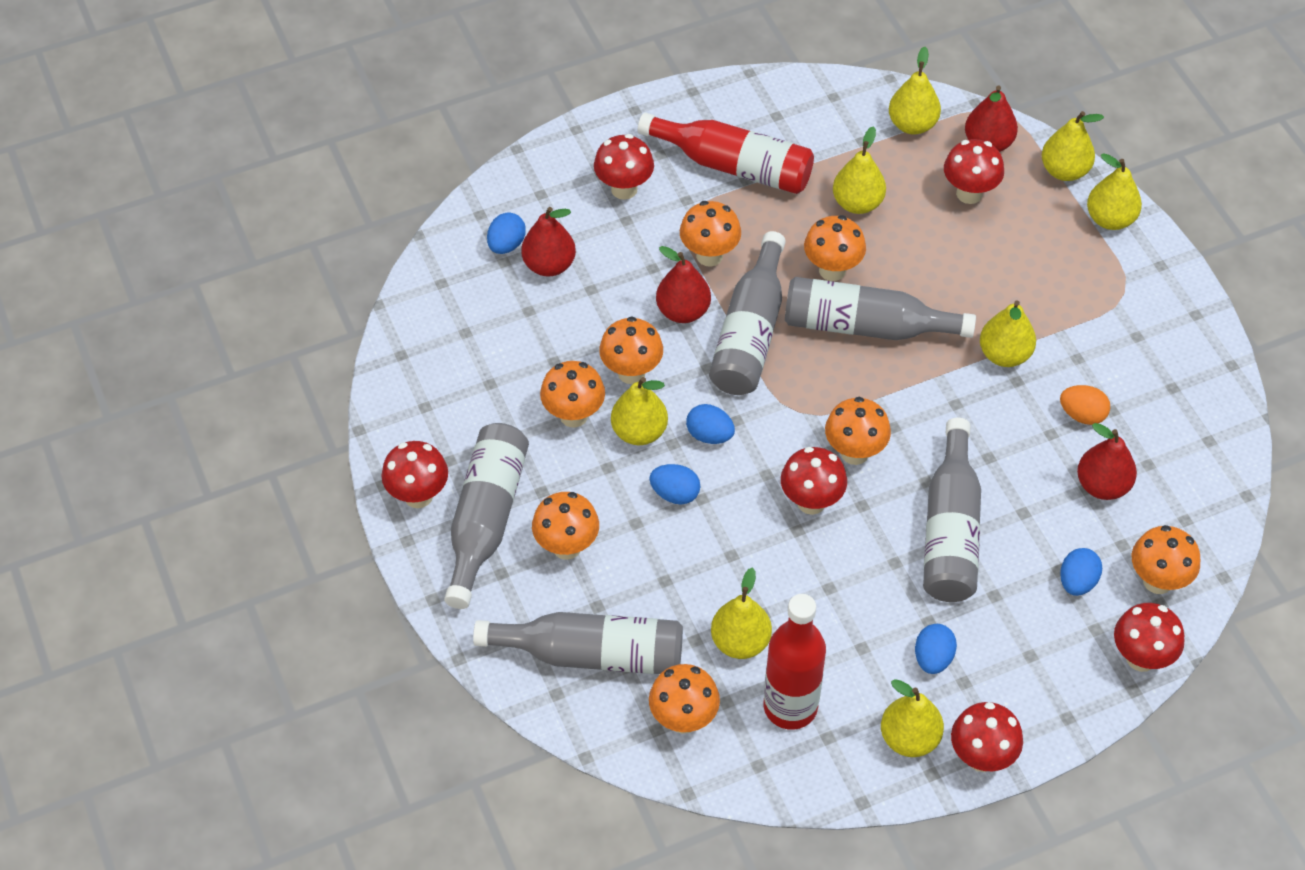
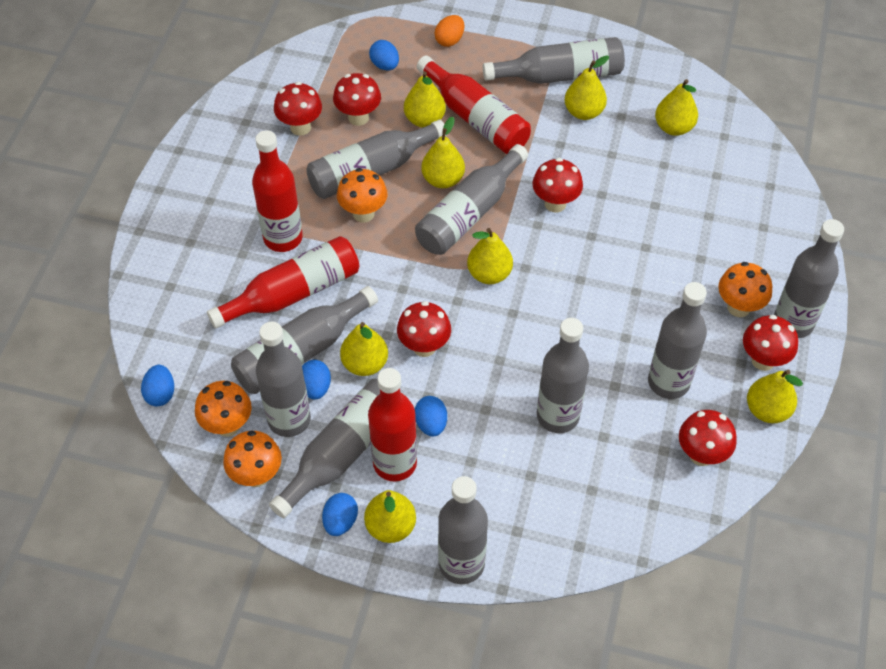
grey bottle: [444,423,529,609] [473,612,683,674] [709,231,786,395] [785,277,976,340] [923,418,981,602] = 5 -> [231,286,378,394] [256,322,311,437] [269,379,380,518] [306,120,447,199] [415,144,528,255] [438,476,488,584] [483,37,625,84] [537,318,589,433] [648,282,707,399] [774,219,844,338] = 10
orange mushroom: [532,492,599,560] [540,361,605,428] [599,317,663,384] [649,664,720,734] [680,201,741,267] [804,215,866,281] [825,397,891,465] [1132,525,1200,594] = 8 -> [195,381,252,437] [223,431,282,487] [337,168,387,223] [718,262,772,317] = 4
red bottle: [638,113,814,194] [764,594,826,730] = 2 -> [207,236,359,329] [252,130,303,252] [368,368,417,481] [417,55,531,154] = 4
red pear: [521,207,576,276] [656,246,711,323] [965,86,1018,152] [1077,423,1137,500] = 4 -> none = 0

